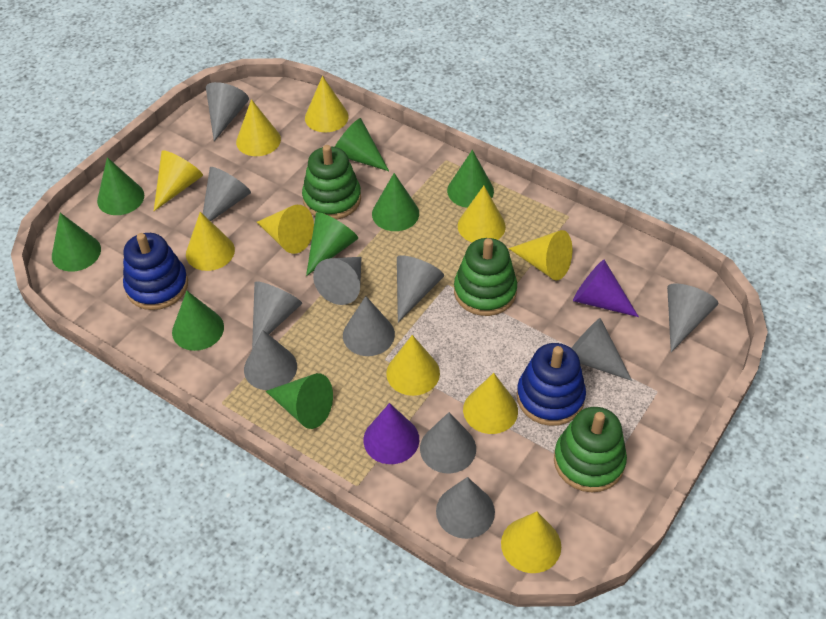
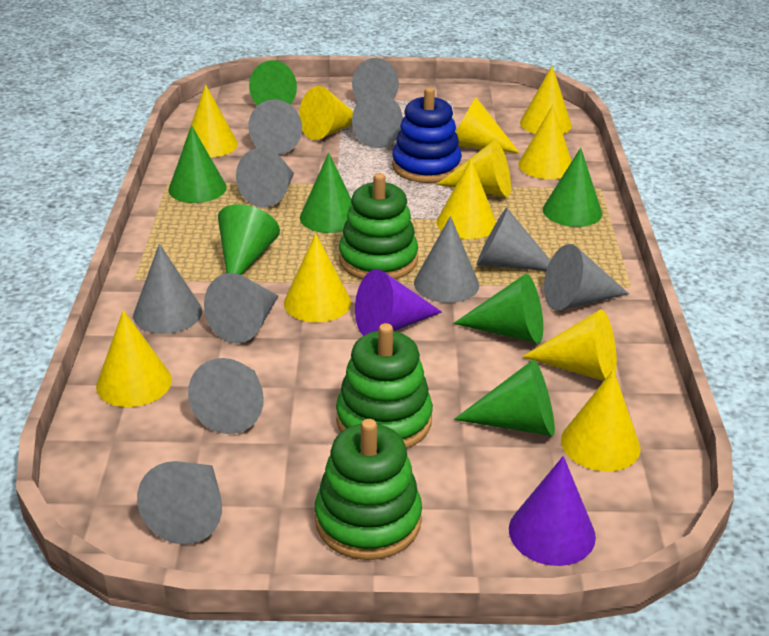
blue stacking toy: [123,233,188,310] [517,343,586,426] = 2 -> [392,87,462,183] = 1
green cone: [52,213,101,272] [97,157,144,215] [172,291,224,351] [266,373,333,429] [306,212,358,276] [335,118,389,171] [372,173,419,231] [447,150,494,208] = 8 -> [168,125,227,203] [218,204,280,275] [249,60,297,106] [300,153,352,233] [453,274,543,343] [454,360,555,436] [543,148,602,227] = 7
yellow cone: [154,150,203,211] [186,212,235,271] [236,99,281,156] [257,205,314,254] [305,76,349,132] [386,335,440,396] [458,186,506,242] [463,373,518,434] [501,512,561,573] [509,230,572,280] = 10 -> [96,310,172,407] [184,84,238,158] [284,234,351,323] [299,86,353,140] [436,140,511,197] [437,159,496,239] [456,97,520,153] [518,105,572,179] [520,66,572,134] [522,309,617,381] [561,370,641,472] = 11

